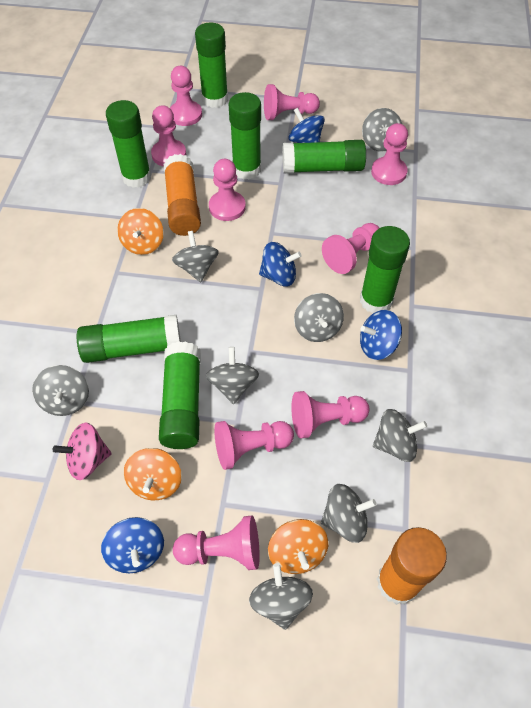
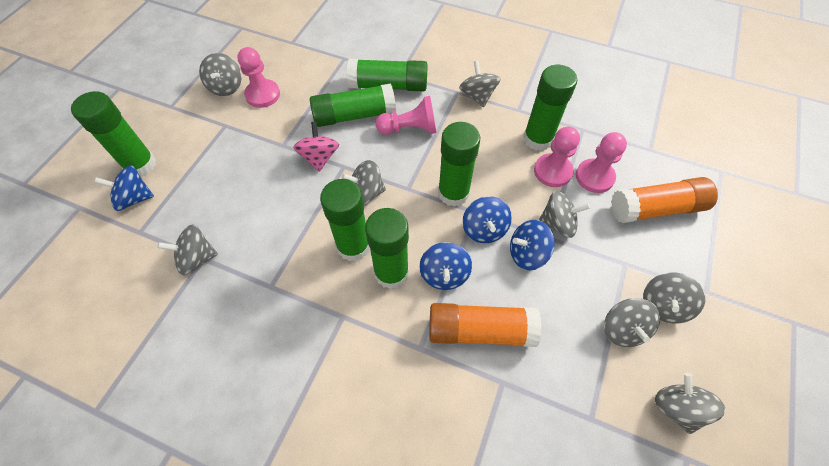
orange spinning top: [117,208,164,255] [124,448,182,501] [268,519,328,574] = 3 -> none = 0
pink pawn: [151,105,186,166] [170,66,202,126] [173,516,260,570] [209,159,246,221] [214,421,294,470] [264,84,320,120] [291,391,370,438] [322,223,379,274] [371,123,408,185] = 9 -> [237,47,280,108] [375,96,437,135] [534,127,580,187] [576,132,627,193] = 4

